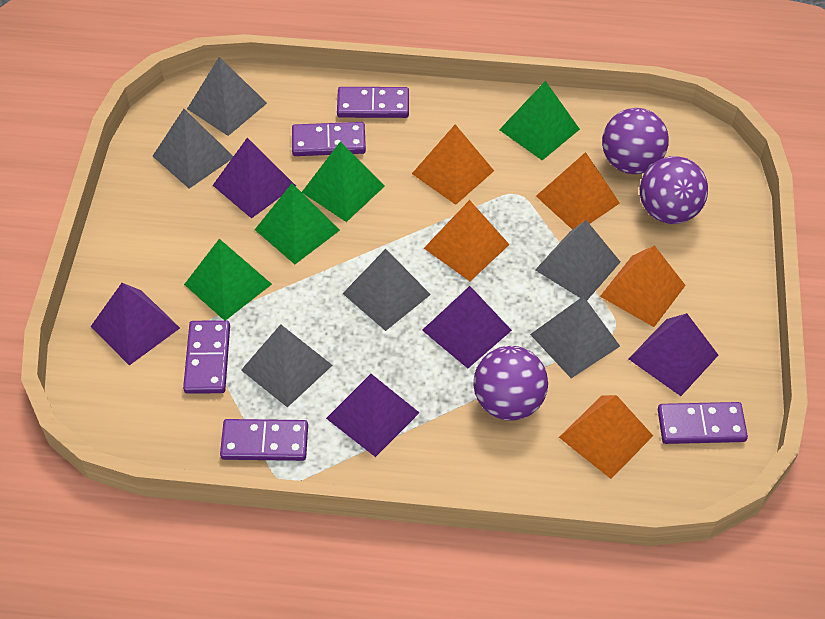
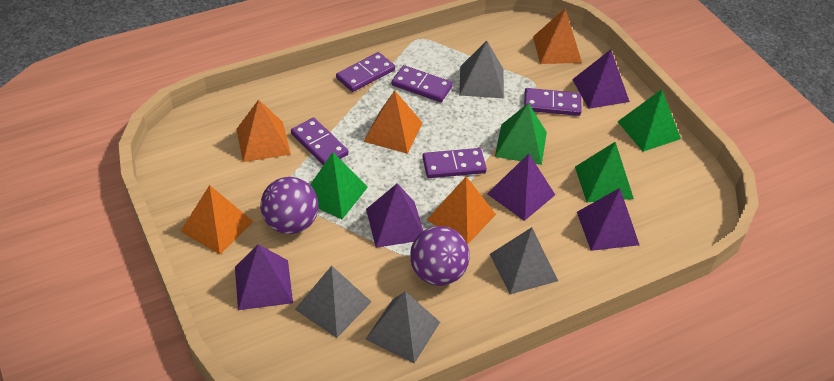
grey pyramid: [153,109,233,189] [187,57,267,136] [241,324,333,407] [342,249,431,331] [530,296,620,378] [535,220,620,300] = 6 -> [295,266,371,338] [365,291,440,363] [459,41,504,98] [490,227,558,294] = 4
purple ball: [474,346,548,421] [602,108,669,174] [640,156,708,224] = 3 -> [261,177,319,234] [410,226,470,286] = 2

